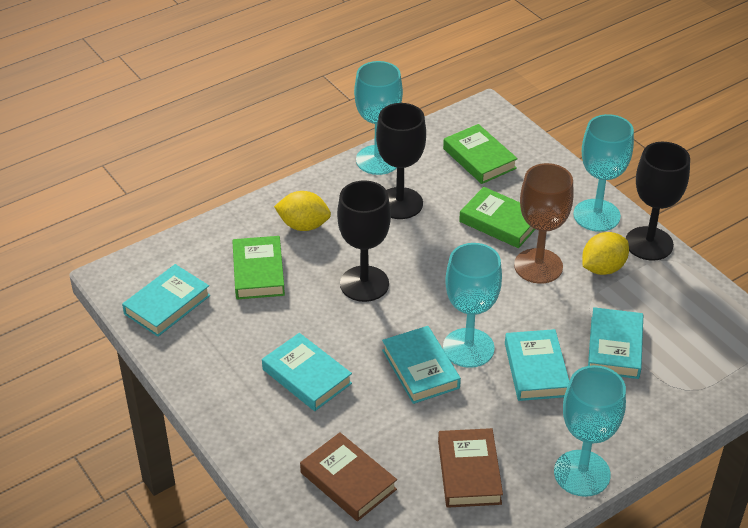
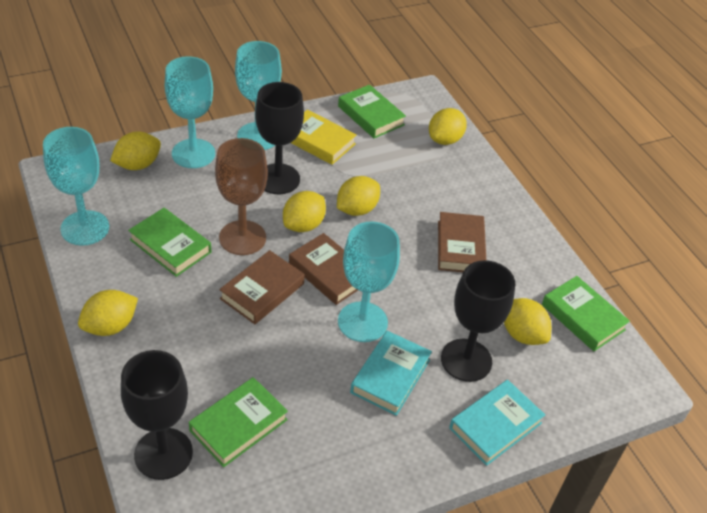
brown book: [300,432,397,521] [438,428,503,508] = 2 -> [219,250,305,324] [289,233,358,305] [438,212,486,272] = 3
green book: [232,236,285,299] [443,124,518,184] [459,187,536,248] = 3 -> [128,208,211,277] [189,377,288,467] [338,85,406,138] [542,276,630,351] = 4
turquoise book: [122,264,210,337] [262,333,352,411] [382,326,461,404] [505,329,569,401] [588,307,643,379] = 5 -> [350,331,432,416] [449,380,545,466] = 2
yellow book: none = 0 -> [291,110,357,165] = 1
yellow lemon: [274,191,331,231] [582,232,629,275] = 2 -> [78,290,138,336] [110,132,161,170] [283,191,326,232] [337,176,380,216] [429,108,467,145] [504,298,551,345] = 6

